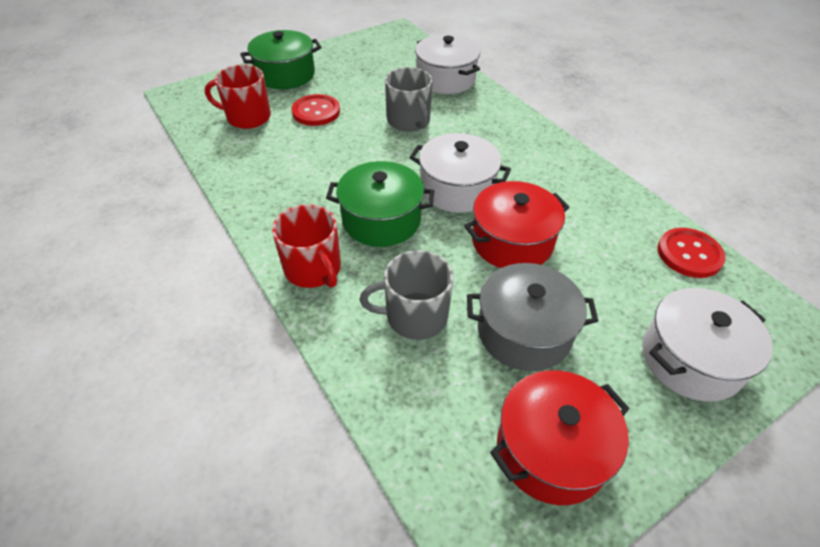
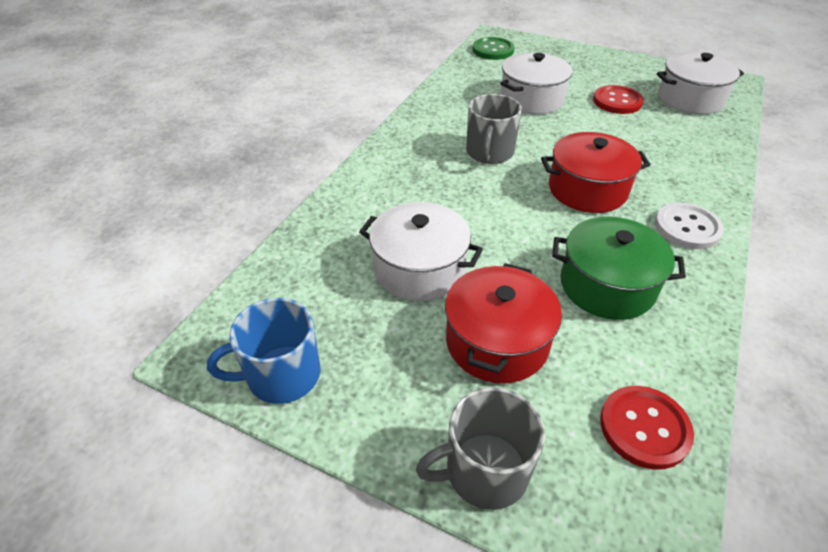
blue mug: none = 0 -> [207,298,321,404] = 1
green button: none = 0 -> [472,37,515,60] = 1
green pot: [240,30,322,89] [326,161,434,247] = 2 -> [552,217,686,320] = 1
grey pot: [467,263,598,371] = 1 -> none = 0
red mug: [205,65,271,129] [272,205,341,288] = 2 -> none = 0
white button: none = 0 -> [655,203,724,249] = 1

